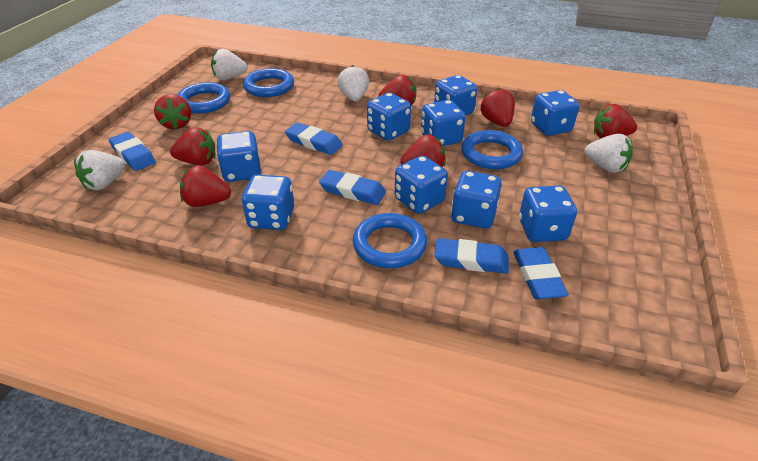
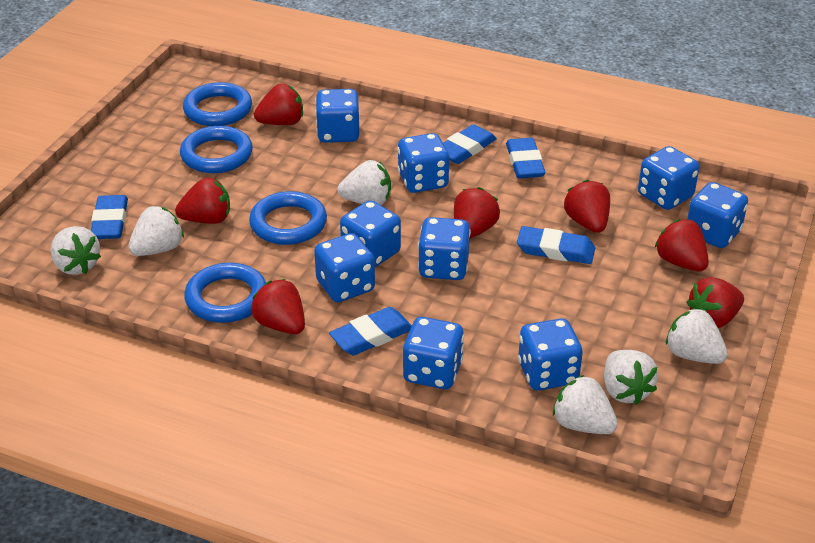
white strawberry: [74,150,125,190] [211,49,248,80] [337,65,369,101] [585,134,633,173] = 4 -> [51,226,101,275] [128,206,184,256] [337,160,391,205] [553,375,618,434] [604,350,658,405] [666,308,728,364] = 6

